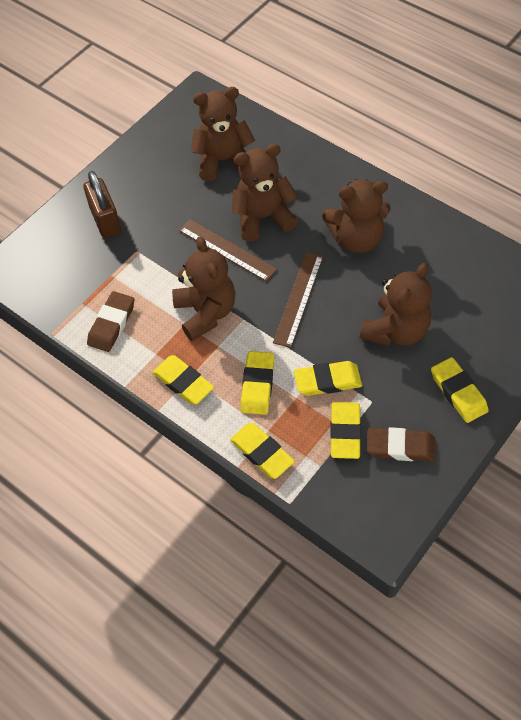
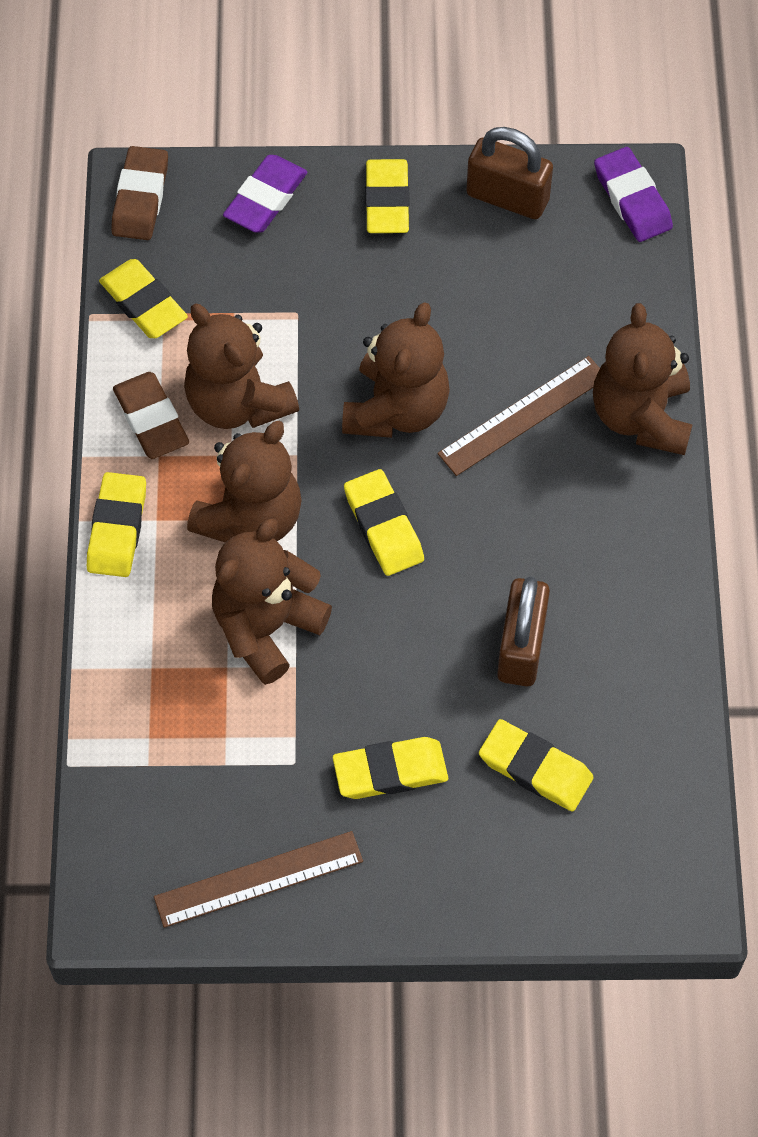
brown padlock: [83,171,121,238] = 1 -> [466,127,553,219] [497,576,550,687] = 2
purple eraser: none = 0 -> [223,155,307,233] [594,147,673,242] = 2

